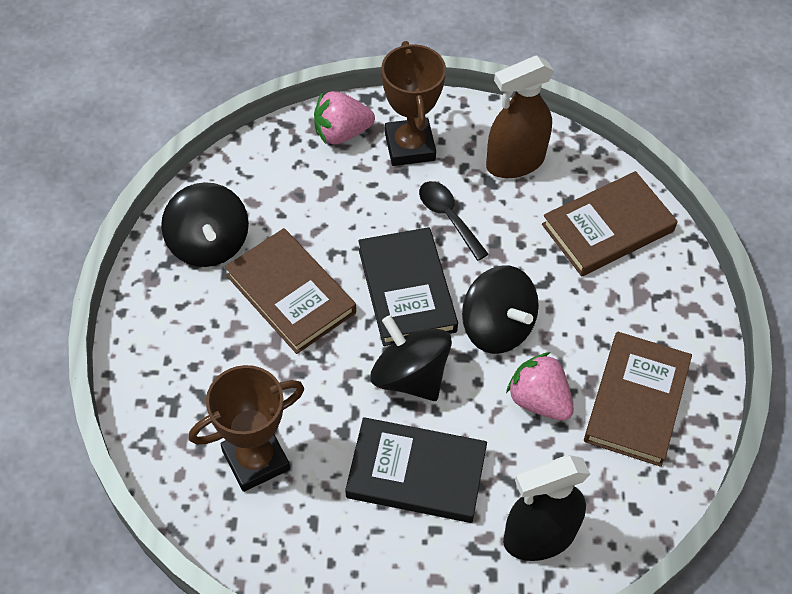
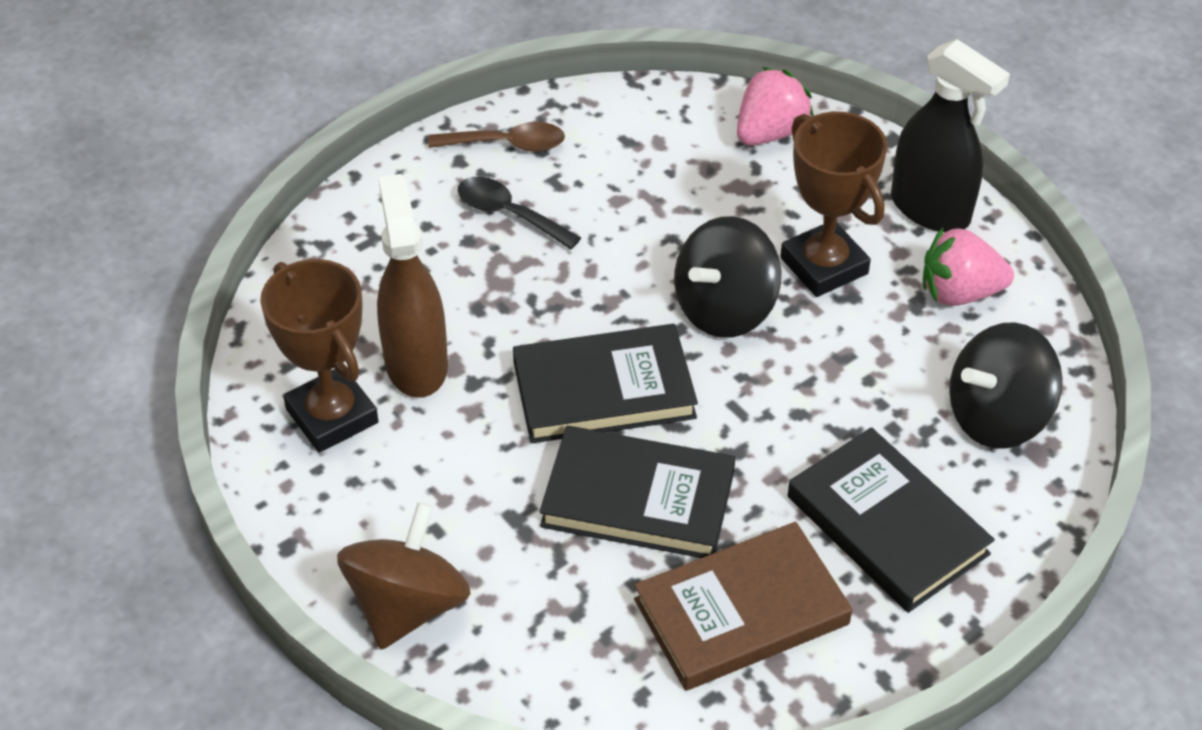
black book: [345,417,487,523] [358,227,458,346] = 2 -> [513,324,698,443] [539,426,735,558] [788,427,995,613] = 3
black spinning top: [161,182,249,267] [370,315,452,401] [462,266,539,354] = 3 -> [674,216,781,338] [949,322,1063,449] = 2
brown book: [225,228,356,354] [542,171,678,276] [584,332,692,467] = 3 -> [634,522,852,691] = 1
brown spinning top: none = 0 -> [337,502,470,650] = 1
brown spoon: none = 0 -> [428,122,565,152] = 1

